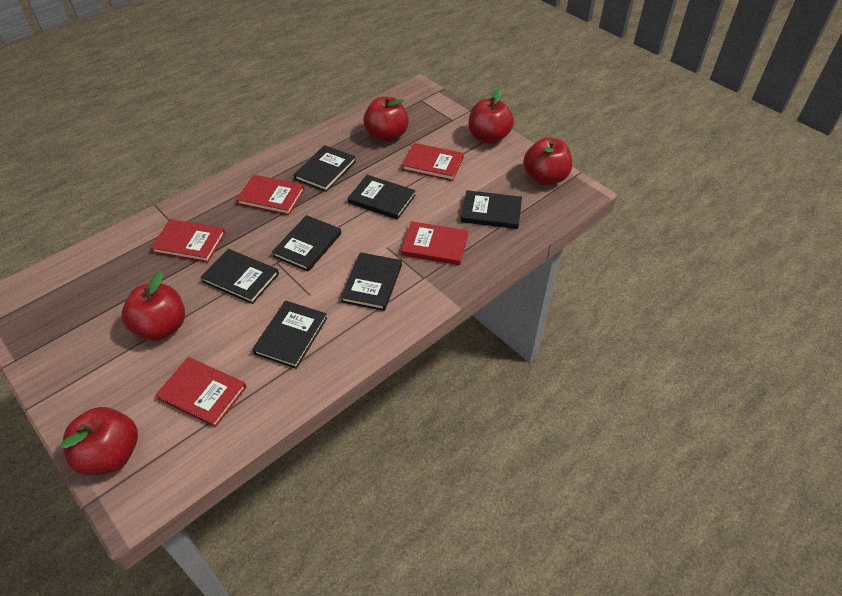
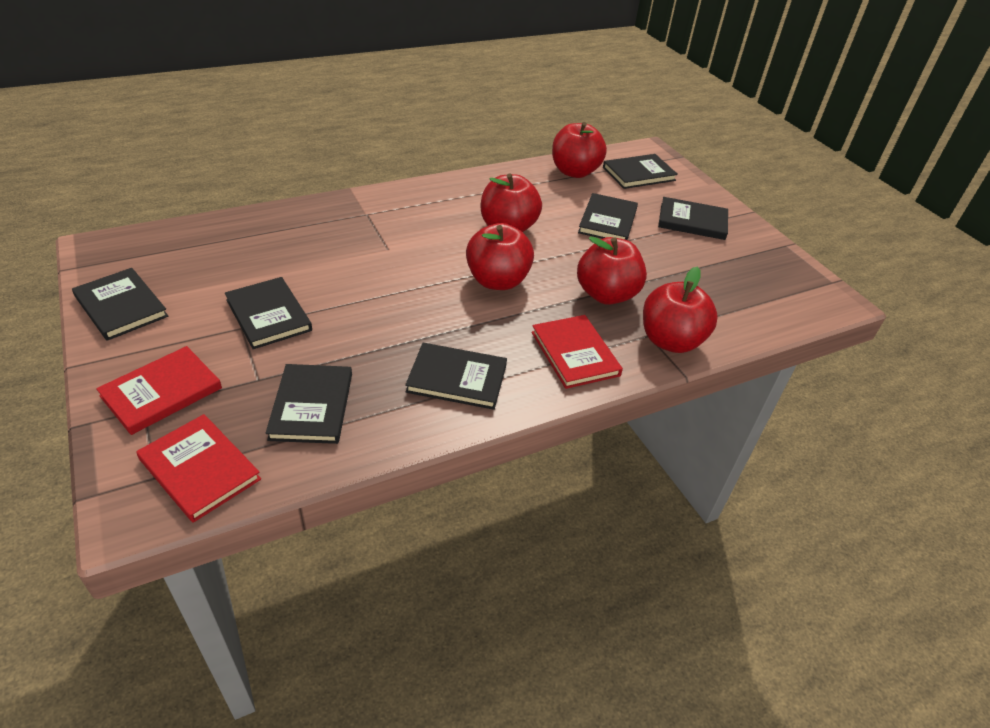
red book: [151,219,225,263] [155,357,247,427] [236,175,305,215] [401,221,468,265] [402,143,464,181] = 5 -> [96,346,222,435] [136,414,261,523] [532,315,623,389] = 3

